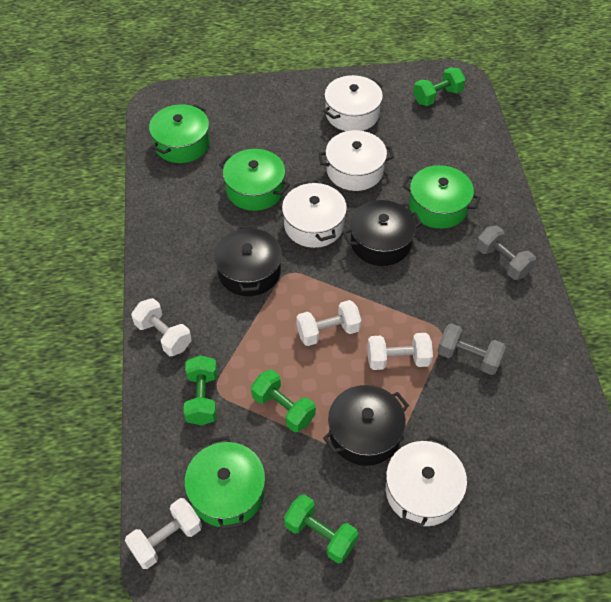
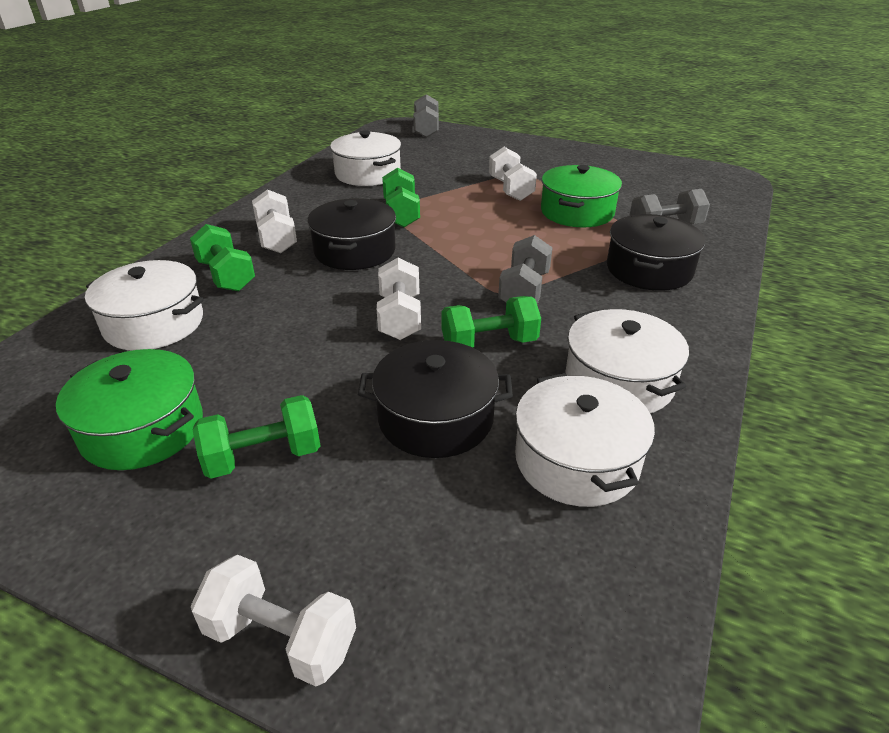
green pot: [149,104,210,163] [184,436,266,530] [219,149,290,211] [402,165,481,229] = 4 -> [56,349,203,470] [541,165,622,227] = 2
grey dumbbell: [437,323,506,375] [476,226,536,280] = 2 -> [413,94,439,138] [498,235,553,304] [629,189,710,224] = 3

